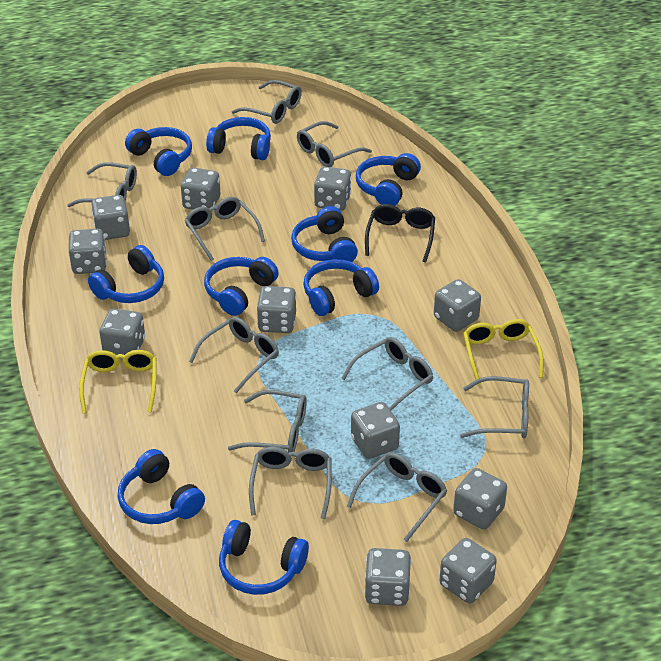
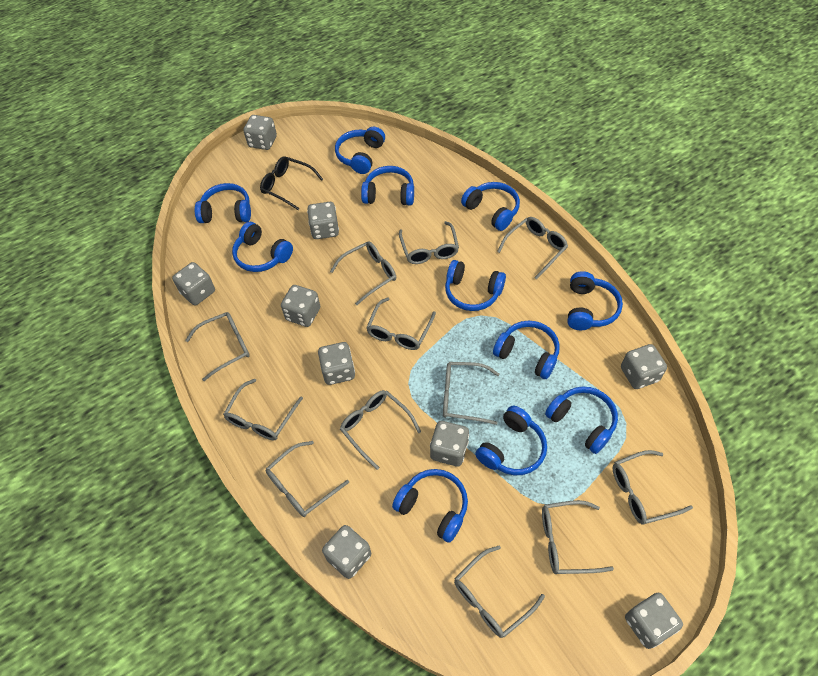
blue headphones: [88,245,164,303] [118,449,205,524] [125,127,192,176] [204,257,279,316] [206,117,271,160] [219,520,309,595] [291,206,358,262] [303,259,379,316] [356,153,421,206] = 9 -> [195,183,251,223] [232,222,293,272] [335,126,385,174] [361,166,414,206] [392,469,468,543] [445,260,506,311] [461,182,520,231] [475,406,547,475] [493,321,560,379] [545,386,618,454] [567,271,623,330] = 11
grey dice: [69,229,107,274] [91,195,130,240] [100,309,145,355] [181,168,220,210] [257,286,296,333] [314,167,351,211] [351,402,400,459] [364,548,411,606] [434,279,481,332] [439,538,497,603] [453,468,507,530] = 11 -> [172,262,215,305] [243,115,277,150] [281,285,320,327] [307,202,339,239] [318,342,355,385] [322,525,371,579] [430,421,469,467] [621,344,667,389] [625,593,683,649] = 9
grey glasses: [67,162,137,207] [185,197,265,261] [189,317,279,393] [228,390,307,452] [231,80,302,124] [249,447,332,519] [297,121,372,167] [341,337,433,411] [347,453,447,542] [460,376,529,438] = 10 -> [185,312,250,381] [223,379,303,440] [266,441,349,517] [330,242,396,305] [340,390,421,470] [366,297,436,350] [399,221,459,264] [443,362,499,425] [454,545,545,638] [497,217,568,280] [542,500,614,574] [613,450,693,525] = 12
yellow glasses: [79,350,157,414] [463,319,544,385] = 2 -> none = 0

